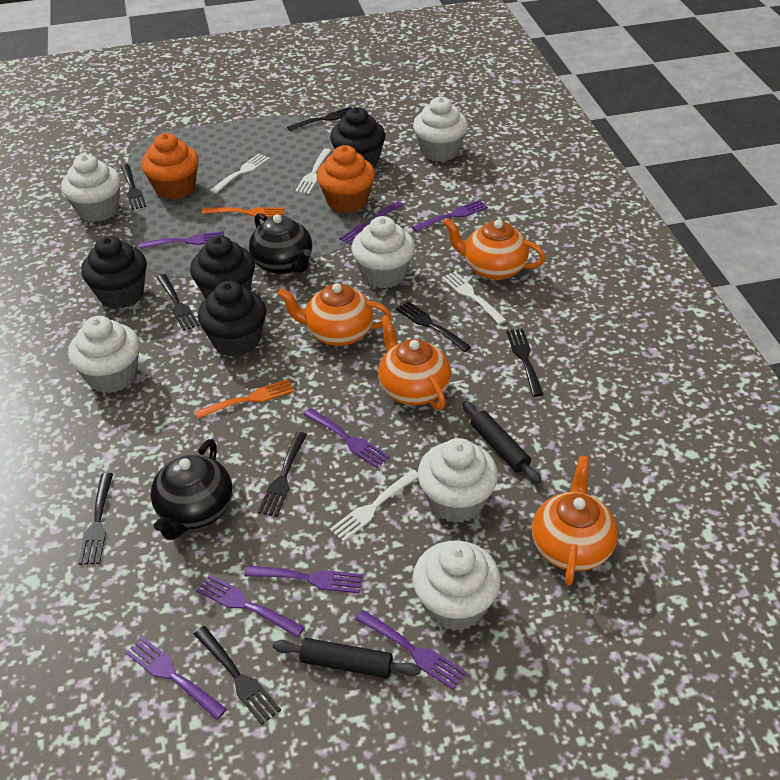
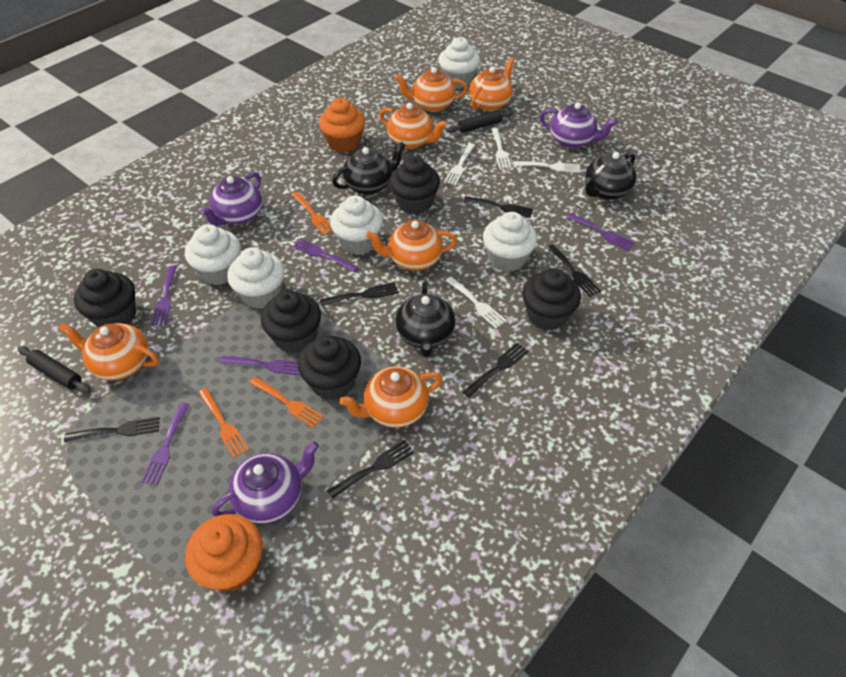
black cupcake: [81,236,147,309] [190,235,255,299] [198,281,266,357] [330,107,386,168] = 4 -> [74,269,136,328] [261,290,321,353] [298,335,361,400] [390,156,440,214] [522,268,581,331] = 5
black fork: [78,473,113,565] [121,164,147,210] [157,274,200,331] [194,626,281,725] [258,432,307,517] [287,107,352,131] [396,301,471,352] [506,329,543,397] = 8 -> [64,417,160,442] [320,282,399,306] [327,440,414,499] [463,196,533,218] [463,343,529,398] [547,244,601,297] = 6
black teapot: [151,439,233,540] [249,213,312,274] = 2 -> [332,142,406,195] [395,282,456,357] [585,152,636,200] = 3
orange fork: [194,379,294,419] [202,207,285,217] = 2 -> [198,388,249,458] [249,376,324,428] [292,192,332,235] = 3
orange teapot: [277,283,391,346] [378,315,451,410] [443,218,545,280] [532,455,618,586] = 4 -> [58,323,159,381] [339,366,442,428] [366,220,457,271] [379,103,447,149] [395,67,468,112] [469,58,515,111] = 6
purple fork: [125,636,227,720] [139,231,224,249] [196,574,305,638] [244,565,363,593] [304,408,390,468] [339,201,404,245] [355,610,467,690] [412,200,488,232] = 8 -> [140,403,190,485] [151,265,177,325] [220,356,301,376] [293,238,359,272] [567,213,635,251] = 5
purple teapot: none = 0 -> [200,172,262,226] [212,441,319,523] [540,102,617,148] = 3
white cupcake: [61,154,121,222] [68,316,140,393] [351,216,415,289] [412,540,501,631] [413,97,468,162] [418,438,498,523] = 6 -> [185,224,241,285] [227,247,285,309] [330,195,383,255] [439,37,480,89] [483,212,537,272] = 5

